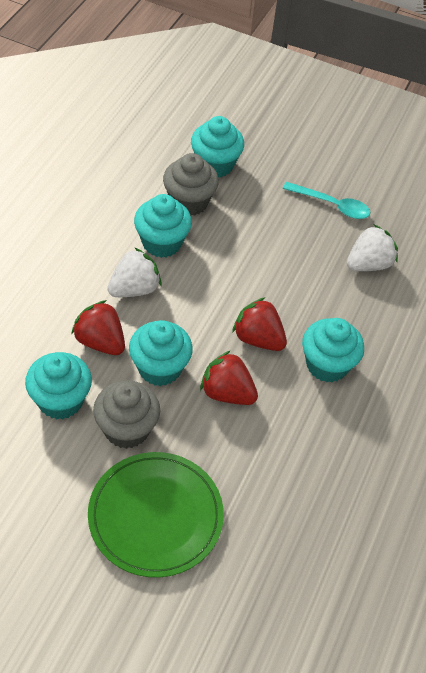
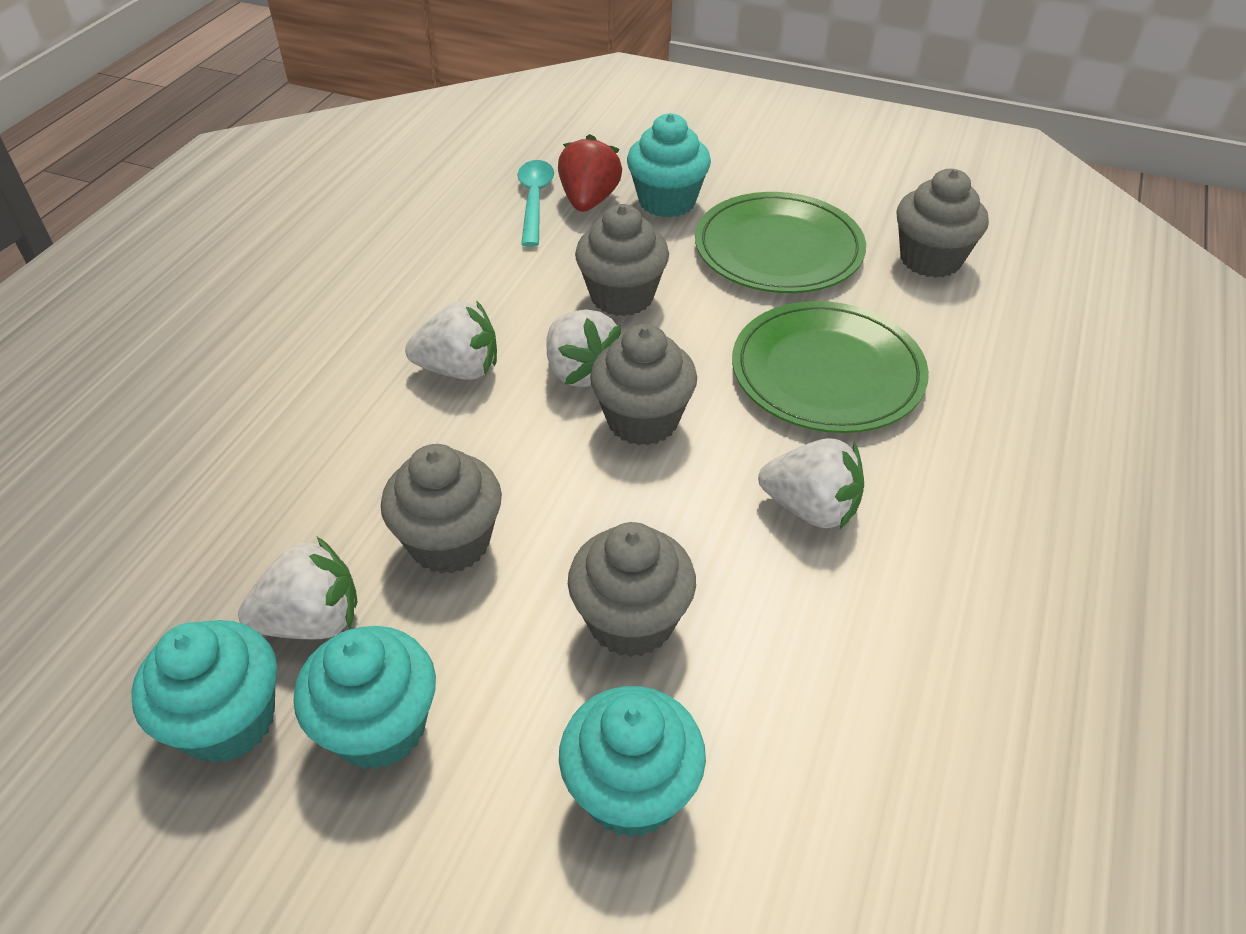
green plate: [88,452,224,577] = 1 -> [695,192,866,293] [732,301,929,433] = 2
grey cupcake: [93,380,160,449] [163,153,219,216] = 2 -> [381,444,502,574] [568,522,696,657] [575,204,669,316] [590,324,697,445] [896,169,989,278] = 5
red strawberry: [71,300,125,355] [200,350,258,405] [232,298,287,351] = 3 -> [558,134,622,212] = 1
turquoise cupcake: [25,352,92,419] [129,320,193,386] [134,194,192,258] [191,116,244,177] [302,318,364,382] = 5 -> [131,620,277,763] [294,626,436,770] [559,686,706,838] [627,113,711,218] = 4
white strawberry: [107,247,162,297] [347,225,398,271] = 2 -> [238,537,357,639] [405,300,497,380] [546,309,621,387] [758,438,864,529] = 4

